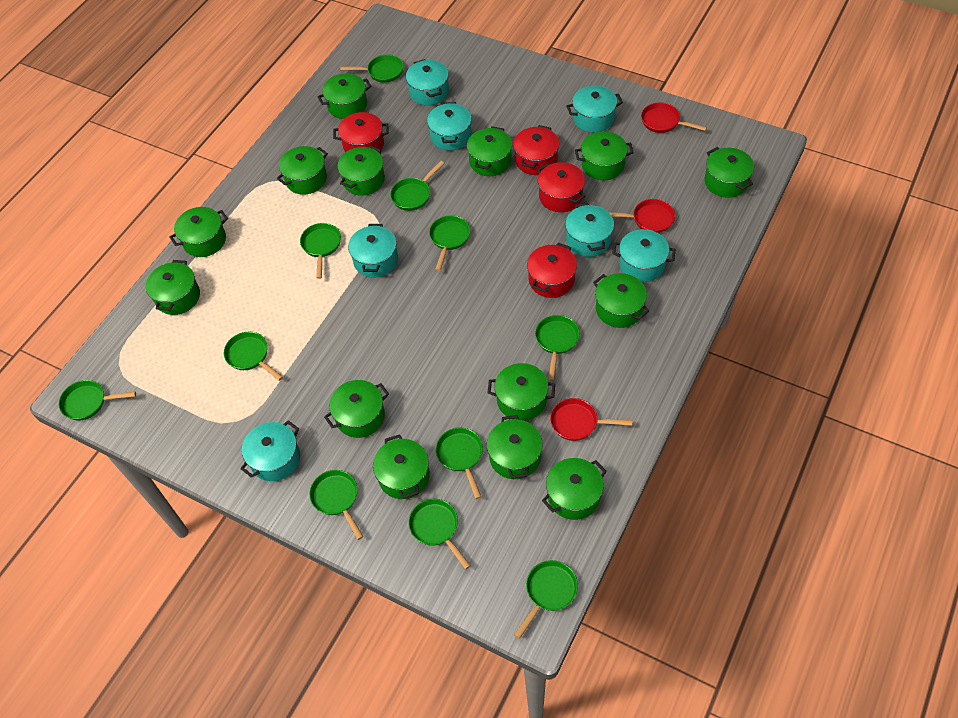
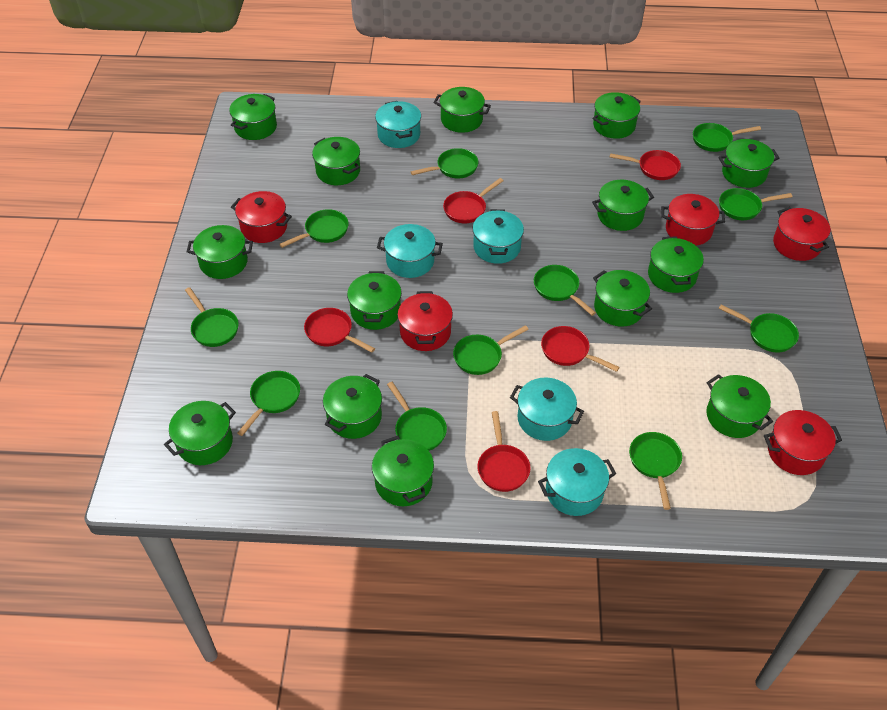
red pan: [550,398,633,441] [609,199,675,233] [641,103,707,133] = 3 -> [304,308,375,353] [443,178,504,223] [477,411,531,492] [541,326,620,372] [610,150,681,180] = 5
red pot: [333,112,389,152] [513,125,559,175] [527,242,577,298] [537,162,586,212] = 4 -> [231,191,292,243] [397,291,453,351] [661,194,725,246] [764,410,842,475] [773,207,830,261] = 5
turquoise pot: [240,420,300,481] [348,224,398,278] [406,59,449,106] [427,102,472,151] [565,203,614,257] [566,86,623,133] [612,229,676,282] = 7 -> [375,101,421,148] [377,224,443,278] [472,209,524,264] [510,378,584,441] [538,448,616,516] = 5

